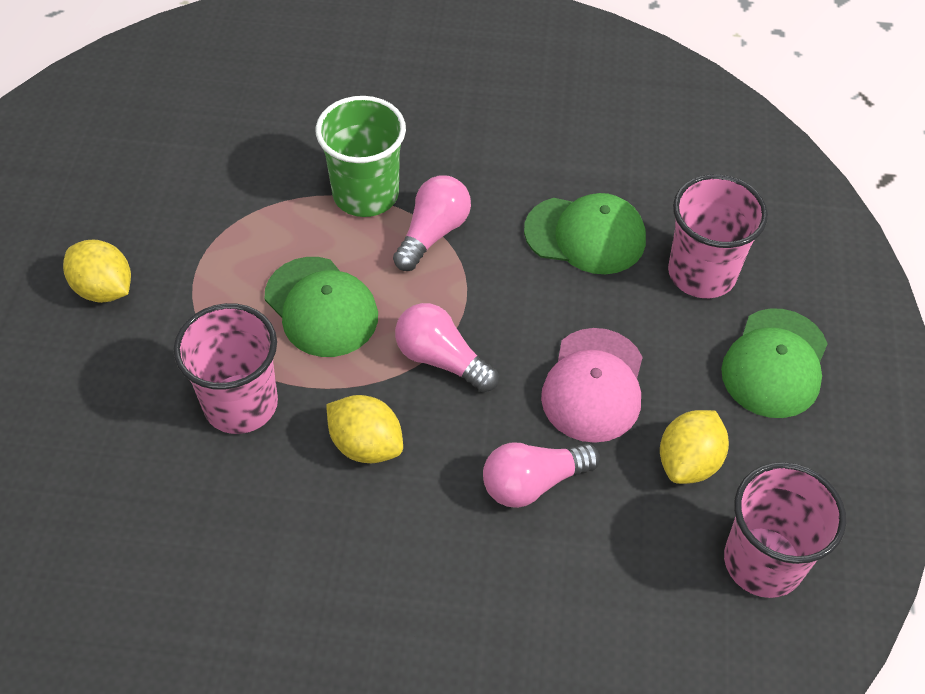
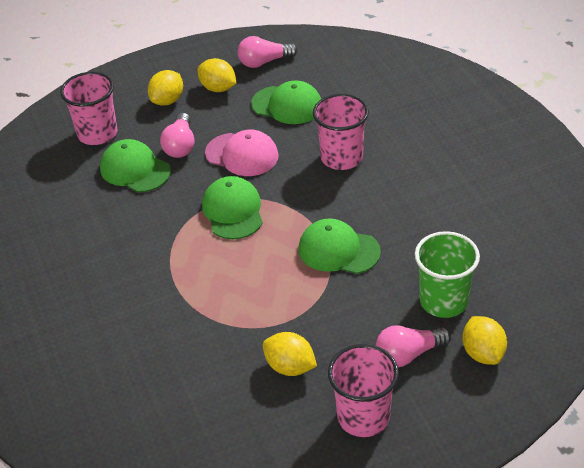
green cap: [265,257,378,357] [524,193,646,274] [721,308,828,418] = 3 -> [100,139,171,192] [202,176,263,239] [251,81,321,124] [298,218,381,274] = 4
yellow lemon: [63,240,131,303] [326,395,403,463] [660,410,729,484] = 3 -> [148,70,183,106] [197,58,236,92] [263,332,317,376] [462,316,507,365] = 4

